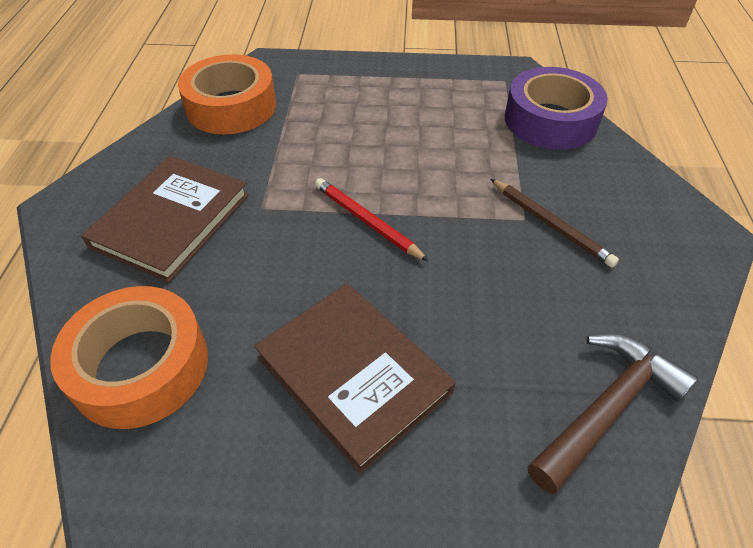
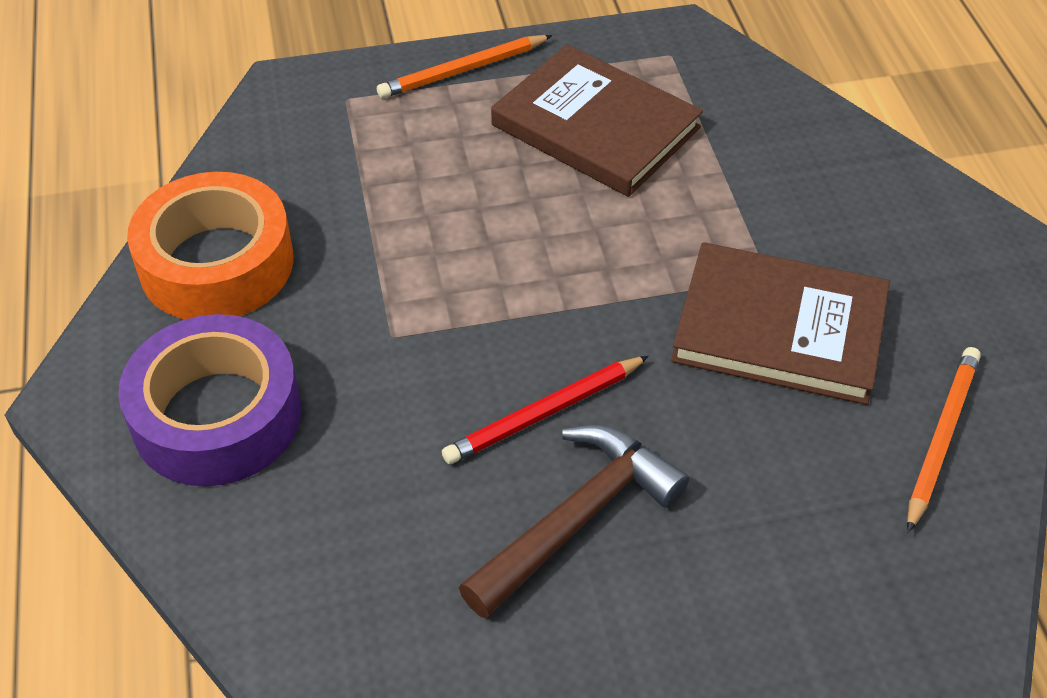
brown pencil: [491,179,619,268] = 1 -> none = 0
orange pencil: none = 0 -> [377,35,552,98] [907,347,981,533] = 2
orange tape: [50,286,208,429] [178,54,276,134] = 2 -> [127,172,294,319] = 1

